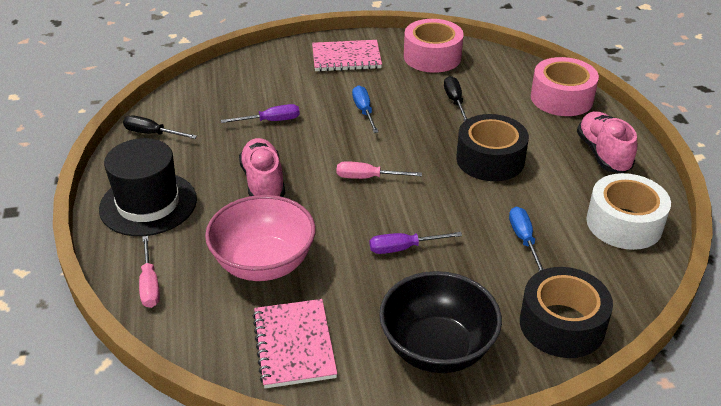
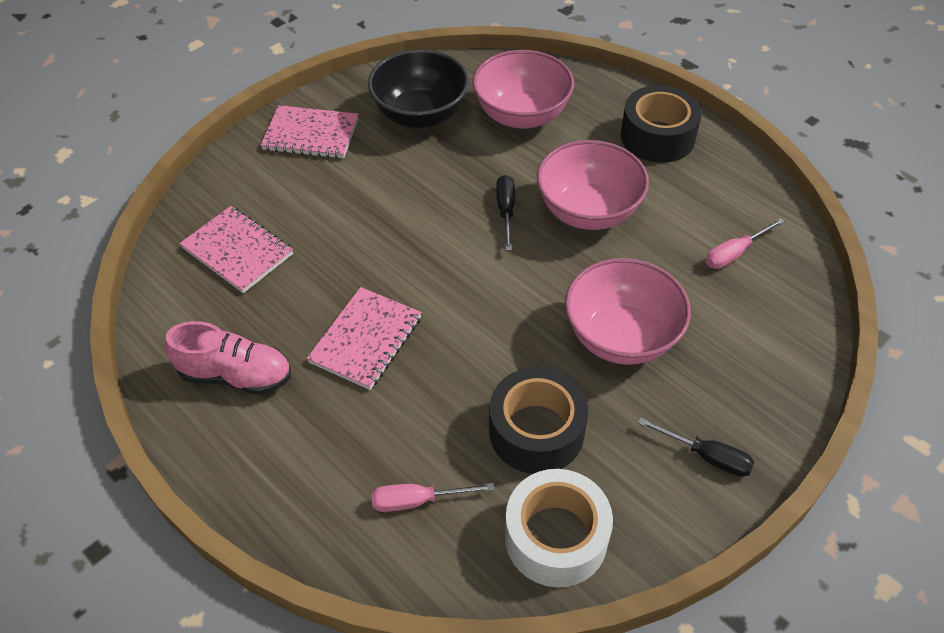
black hat: [99,138,197,236] = 1 -> none = 0
blue screwdriver: [352,85,379,133] [509,207,544,271] = 2 -> none = 0
pink bowl: [205,195,316,281] = 1 -> [473,50,574,129] [537,140,649,230] [565,258,691,365] = 3
pink notebook: [252,299,337,388] [312,40,382,72] = 2 -> [180,206,293,293] [261,105,358,159] [306,287,422,390] = 3
pink shoe: [239,138,285,197] [577,111,637,173] = 2 -> [165,321,291,395] = 1
pink tape: [404,19,464,73] [531,57,599,116] = 2 -> none = 0
purple screwdriver: [221,104,300,123] [370,232,462,254] = 2 -> none = 0

